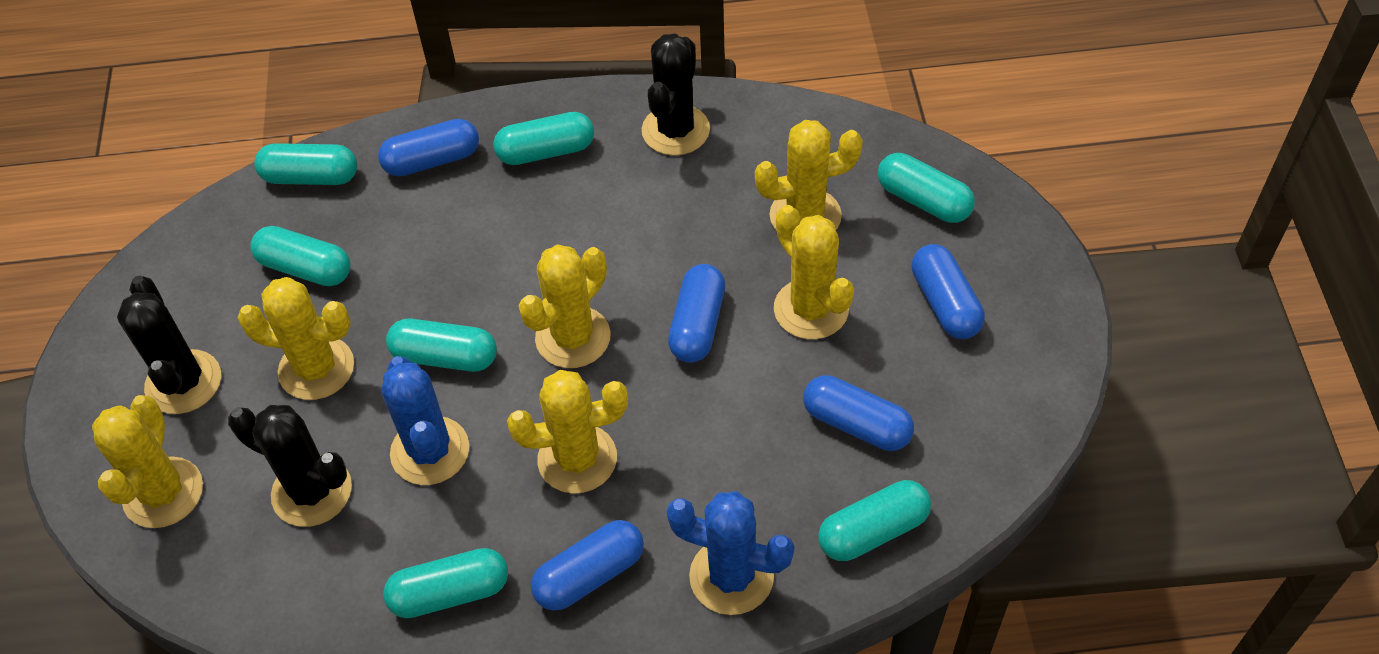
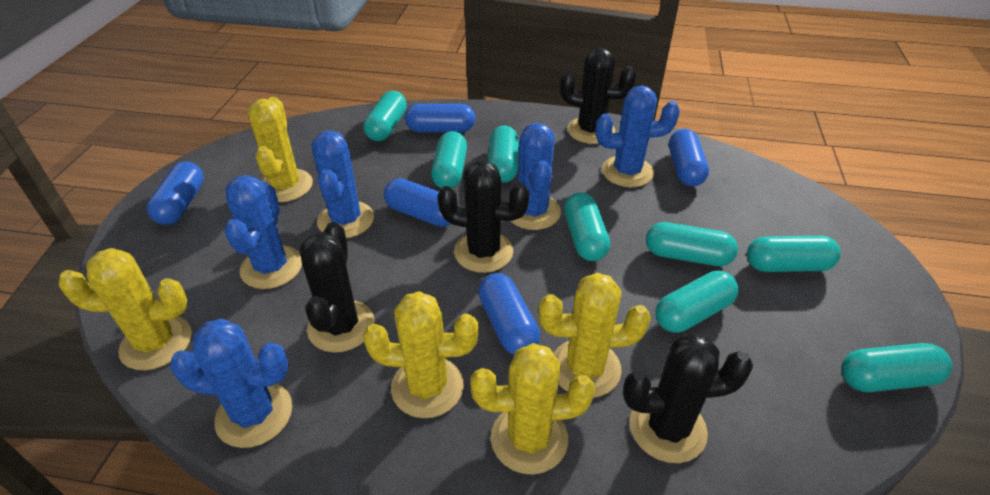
black cactus: [117,276,221,414] [228,405,352,527] [642,33,710,156] = 3 -> [300,222,375,353] [437,161,530,273] [560,48,636,144] [623,333,753,463] = 4
blue cactus: [381,356,469,485] [667,491,794,615] = 2 -> [170,319,292,448] [225,175,302,289] [311,131,374,238] [511,123,561,230] [596,85,680,187] = 5
turquoise capsule: [250,226,350,286] [254,143,357,185] [383,548,508,618] [386,319,497,372] [493,112,594,165] [818,480,931,561] [878,153,975,223] = 7 -> [364,91,407,141] [431,131,467,188] [488,125,519,183] [564,192,610,261] [646,222,738,266] [655,271,739,333] [747,236,841,272] [841,343,952,392] = 8
yellow cactus: [92,395,203,528] [237,277,354,400] [507,370,628,494] [518,244,611,368] [755,120,863,230] [774,205,854,339] = 6 -> [58,248,192,370] [248,97,313,202] [363,291,479,418] [470,343,595,475] [539,273,651,397] = 5

